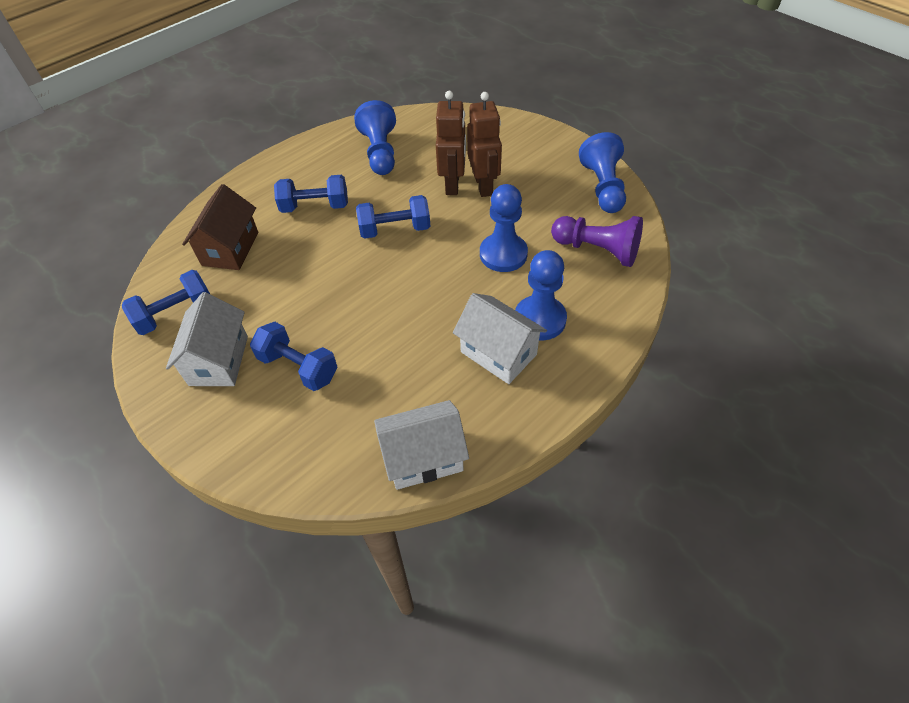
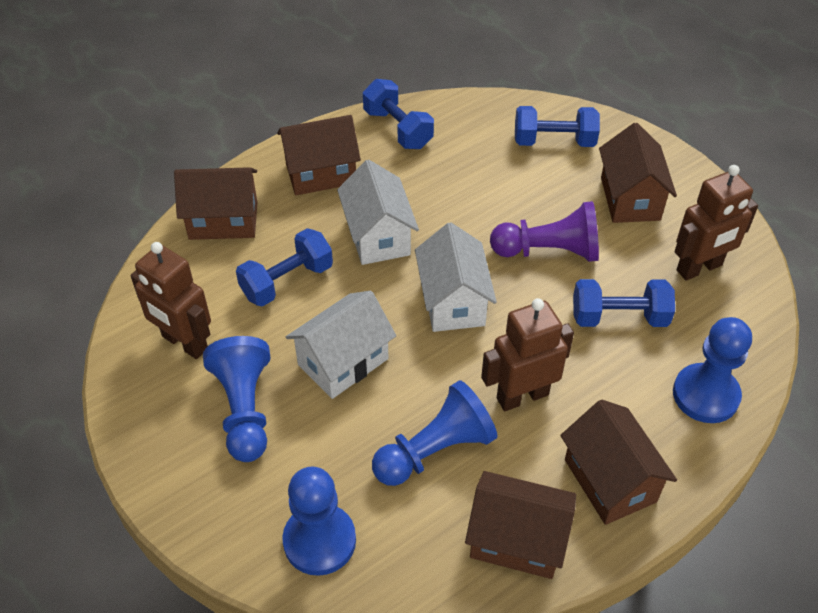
brown house: [182,184,258,270] = 1 -> [174,167,258,240] [277,115,361,195] [465,471,576,579] [560,399,677,525] [599,123,677,223] = 5
brown robot: [436,91,466,195] [467,92,502,197] = 2 -> [131,242,211,359] [481,298,574,411] [675,165,758,280] = 3

